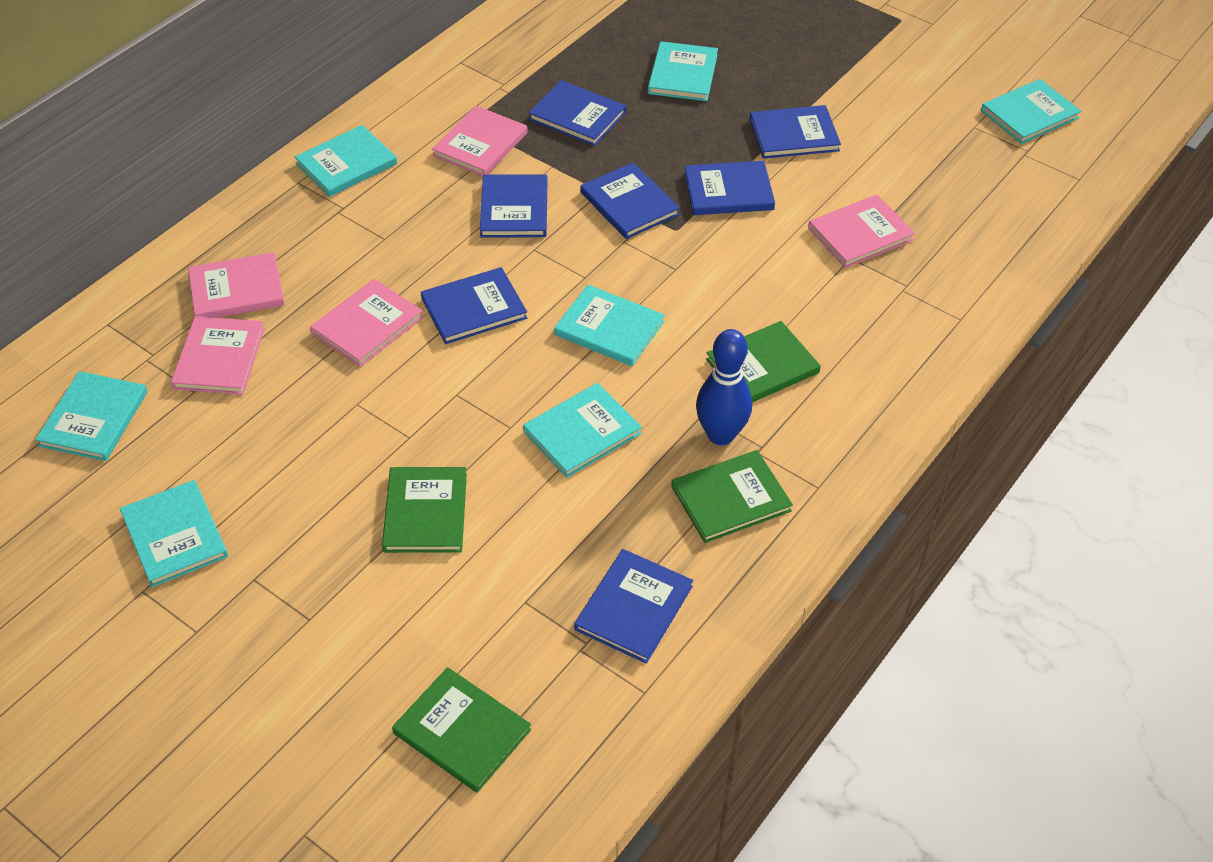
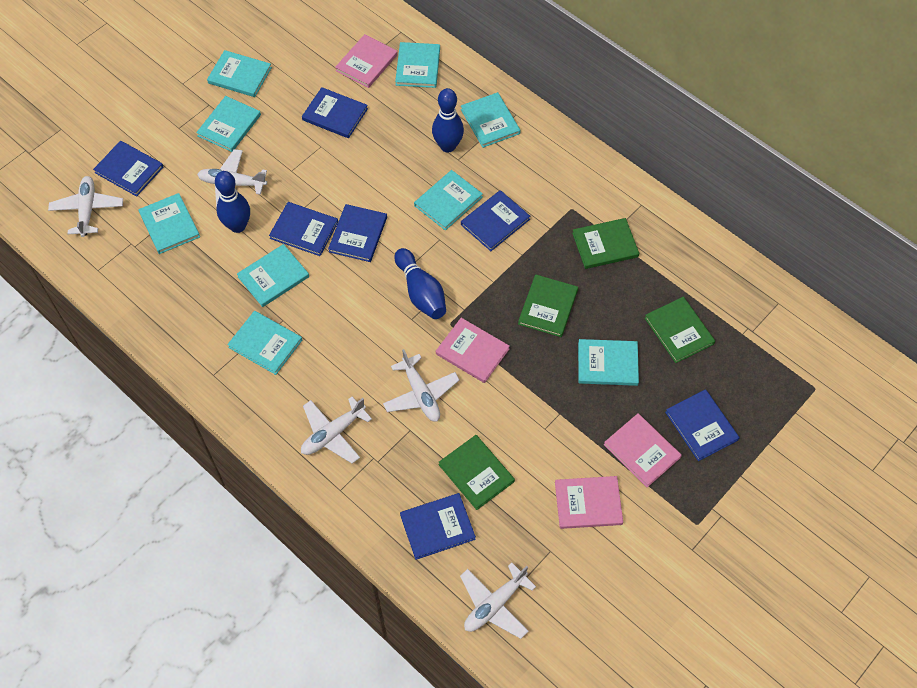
blue bowling pin: [696,329,752,445] = 1 -> [215,171,250,233] [394,248,446,319] [432,88,464,153] = 3
pink book: [171,316,265,395] [188,252,285,318] [310,279,423,367] [432,106,528,176] [808,195,915,268] = 5 -> [335,34,398,88] [436,318,510,383] [555,476,623,529] [604,413,682,487] = 4
turquoise book: [35,371,147,461] [120,480,228,587] [295,125,397,197] [523,383,642,478] [554,285,665,366] [648,41,718,101] [981,79,1081,144] = 7 -> [138,193,200,254] [196,96,261,152] [207,50,272,97] [227,311,302,375] [237,244,309,307] [395,42,440,88] [414,170,483,231] [461,92,521,148] [578,339,639,386] = 9
white plane: none = 0 -> [48,176,123,237] [197,149,267,208] [301,397,372,464] [383,349,459,422] [460,562,536,639] = 5

